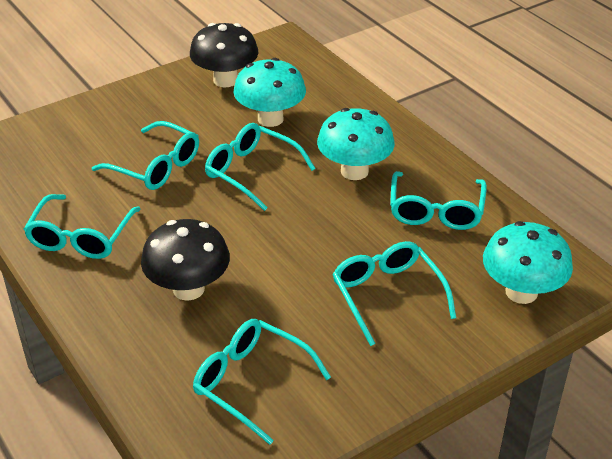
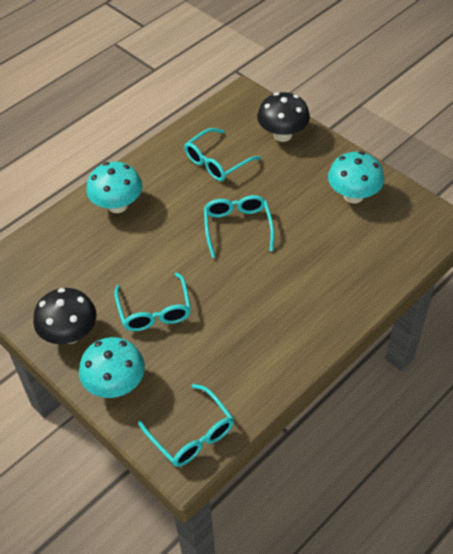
turquoise glasses: [24,194,141,259] [92,121,199,190] [193,319,331,445] [205,123,316,211] [332,241,456,346] [390,171,487,230] = 6 -> [114,273,191,331] [138,384,234,467] [184,128,261,181] [204,195,274,258] = 4

